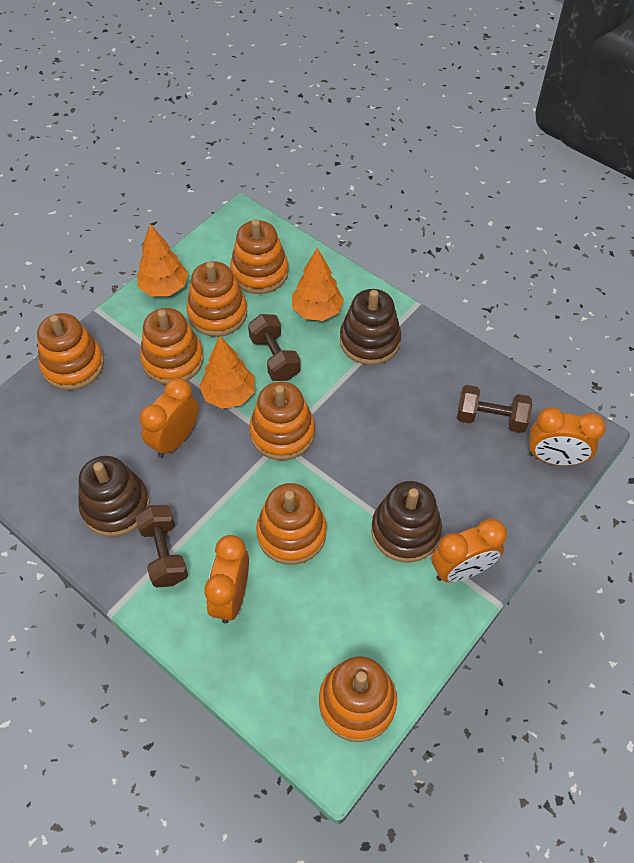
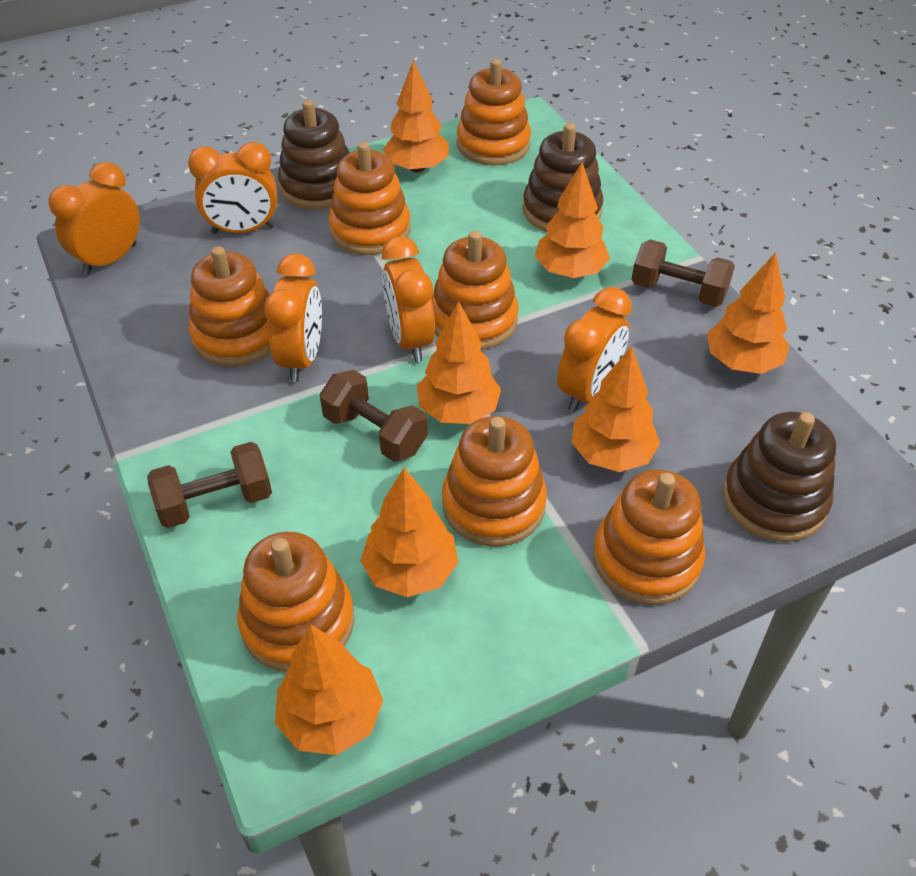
orange clock: [140,378,199,458] [204,535,249,623] [431,518,507,582] [529,407,606,466] = 4 -> [48,162,140,276] [188,142,277,234] [264,253,322,382] [382,236,435,362] [557,287,632,412] = 5
orange tree: [137,224,188,296] [199,336,255,409] [292,248,344,321] = 3 -> [275,625,383,755] [361,468,458,597] [383,60,449,173] [417,301,501,424] [535,162,610,278] [571,346,660,472] [707,252,790,374] = 7

